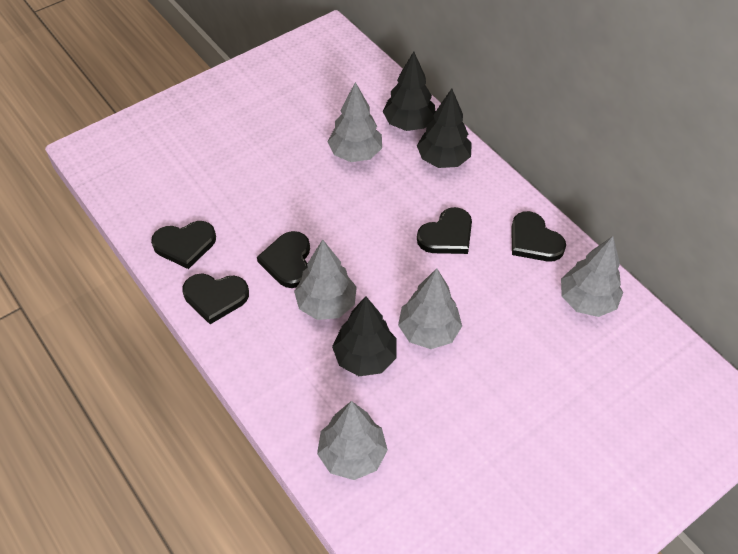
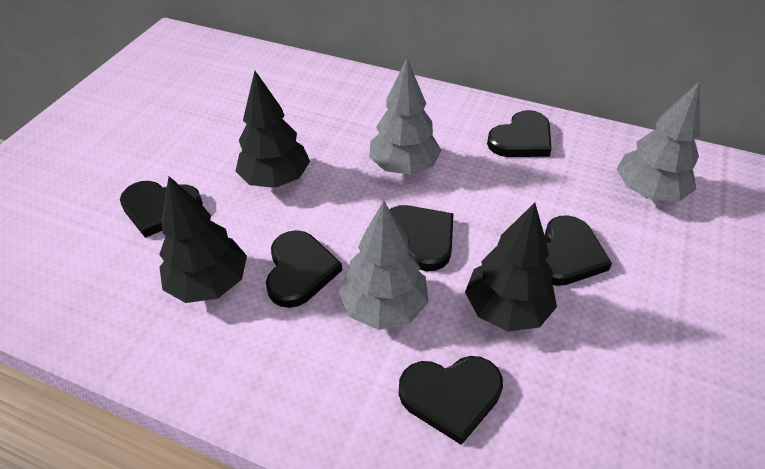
black heart: [151,221,216,269] [183,273,249,324] [257,231,310,288] [417,207,472,254] [511,211,566,262] = 5 -> [120,181,203,238] [266,230,342,308] [389,205,454,271] [399,356,503,445] [487,110,552,157] [545,215,612,286] = 6
grey tree: [294,239,357,320] [317,401,388,480] [328,82,382,162] [398,268,462,349] [561,236,623,317] = 5 -> [339,200,429,330] [369,59,441,175] [617,82,700,201] = 3

